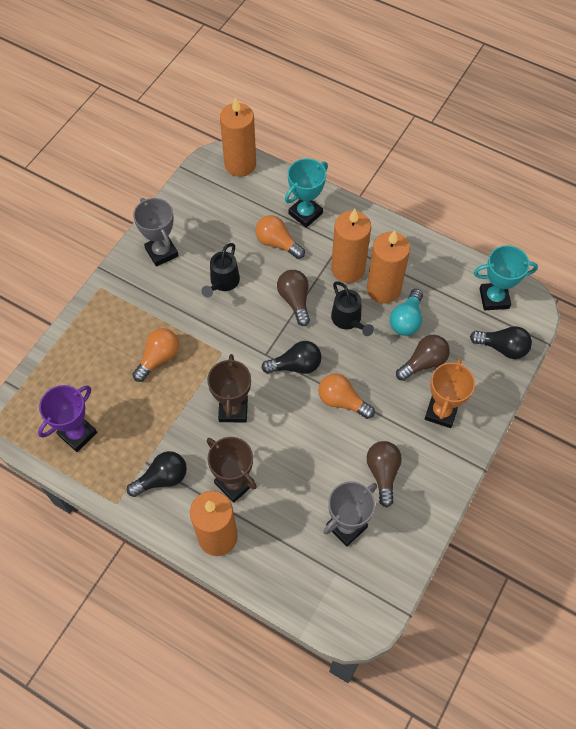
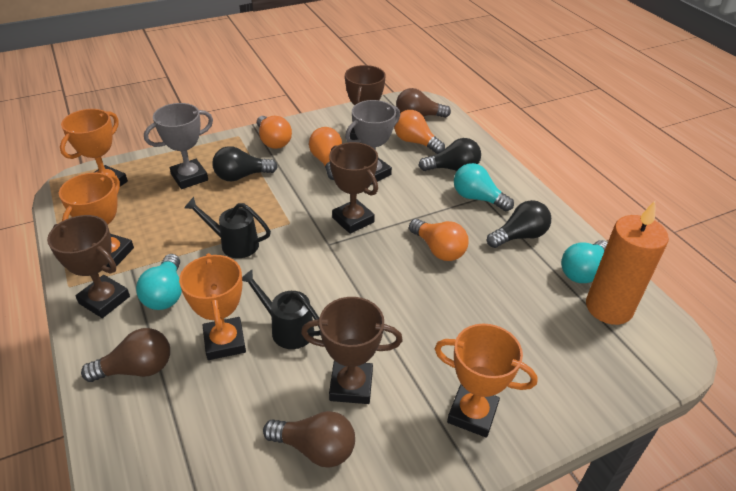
brown trophy: [207,354,251,423] [207,437,257,503] = 2 -> [47,215,130,318] [301,297,403,404] [329,142,378,234] [345,65,386,140] = 4
orange candle: [190,491,238,556] [220,97,256,177] [331,209,371,283] [367,230,410,304] = 4 -> [586,201,669,325] = 1
orange light bulb: [132,328,179,382] [255,215,305,259] [318,374,375,419] = 3 -> [257,116,292,149] [309,127,342,180] [394,110,445,154] [409,219,469,261] = 4
orange trophy: [425,358,475,428] = 1 -> [59,173,134,268] [60,109,128,187] [179,253,246,360] [434,324,538,438] = 4
purple trophy: [38,385,97,452] = 1 -> none = 0
turquoise light bulb: [390,289,423,336] = 1 -> [136,254,182,310] [454,163,514,211] [561,240,607,283] = 3
turquoise trophy: [285,158,328,228] [474,245,538,310] = 2 -> none = 0

